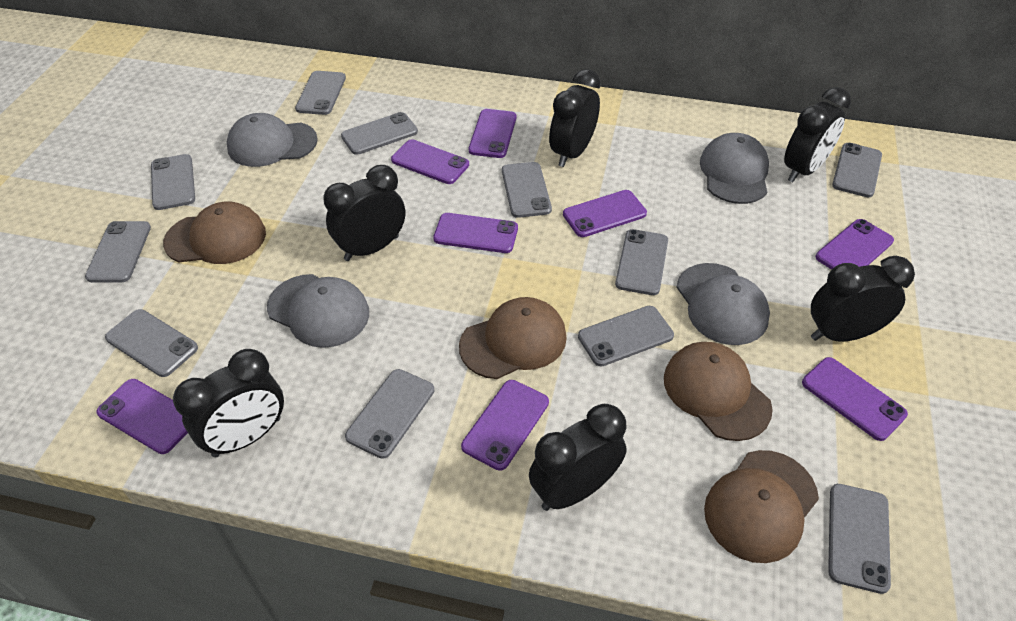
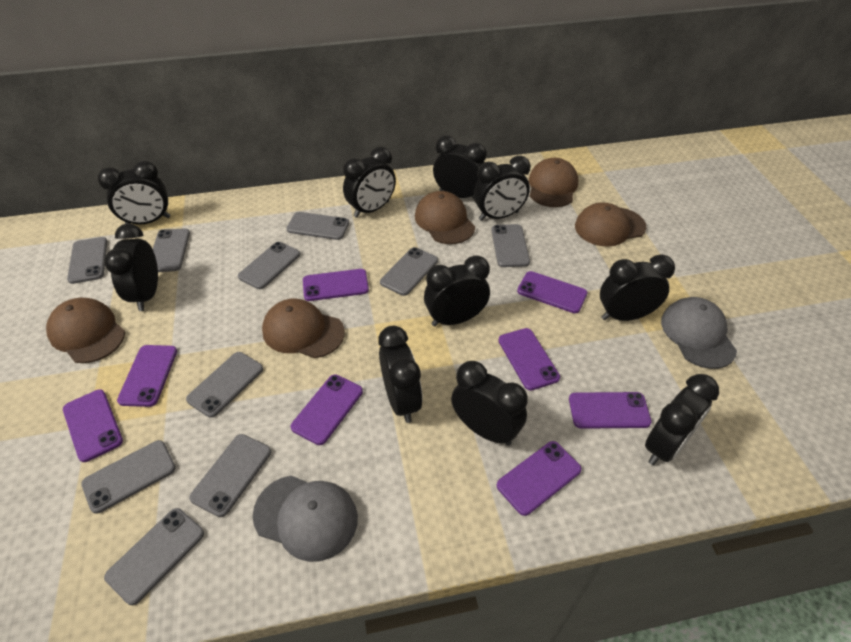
black clock: [173,349,284,457] [324,165,405,261] [529,404,627,511] [549,69,601,167] [784,87,851,182] [811,256,915,342] = 6 -> [98,161,170,224] [104,224,158,311] [343,146,396,218] [378,326,423,423] [424,255,490,327] [433,135,487,201] [451,361,528,446] [474,156,530,221] [600,254,675,321] [645,374,719,465] = 10
brown cap: [163,201,266,264] [459,297,567,379] [664,342,773,441] [704,450,819,563] = 4 -> [46,298,125,363] [262,299,345,358] [415,191,475,244] [529,158,578,207] [575,202,647,247] = 5
grey cap: [227,113,318,167] [267,274,369,348] [676,263,770,345] [700,133,769,204] = 4 -> [253,476,358,562] [661,297,737,369] = 2
grey phone: [85,221,151,282] [105,309,198,377] [151,154,195,210] [295,71,346,115] [341,112,418,155] [345,369,434,459] [502,162,552,218] [578,306,674,367] [615,229,668,295] [828,484,891,594] [832,143,882,197] = 11 -> [67,237,107,284] [81,440,176,514] [104,508,204,605] [153,228,190,272] [186,352,263,418] [189,434,271,517] [238,242,300,289] [286,212,349,240] [380,247,438,296] [491,224,530,267] = 10

